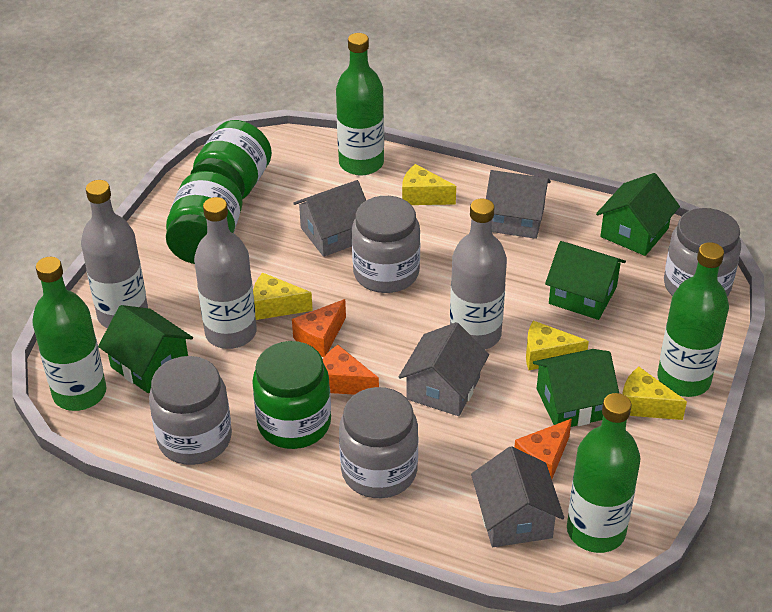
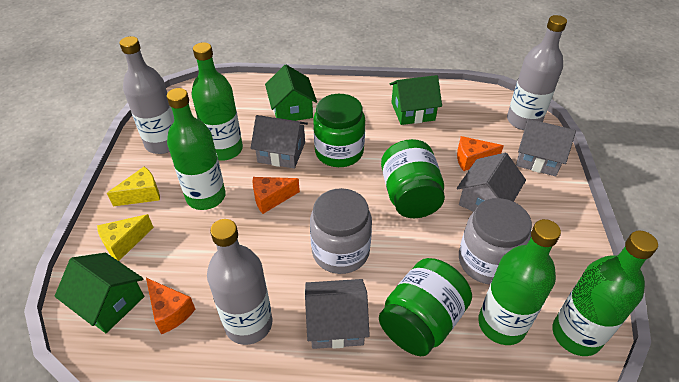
green house: [98,305,193,393] [533,349,619,427] [545,241,626,320] [596,173,680,256] = 4 -> [55,253,144,333] [265,65,317,121] [390,75,442,125] = 3
grey jar: [149,356,232,465] [339,387,418,498] [352,196,420,293] [664,208,741,297] = 4 -> [310,188,372,274] [459,198,532,284] = 2
yellow cheese: [253,273,313,320] [402,164,456,205] [526,321,589,370] [623,367,687,420] = 4 -> [97,214,154,261] [107,166,160,206] = 2

